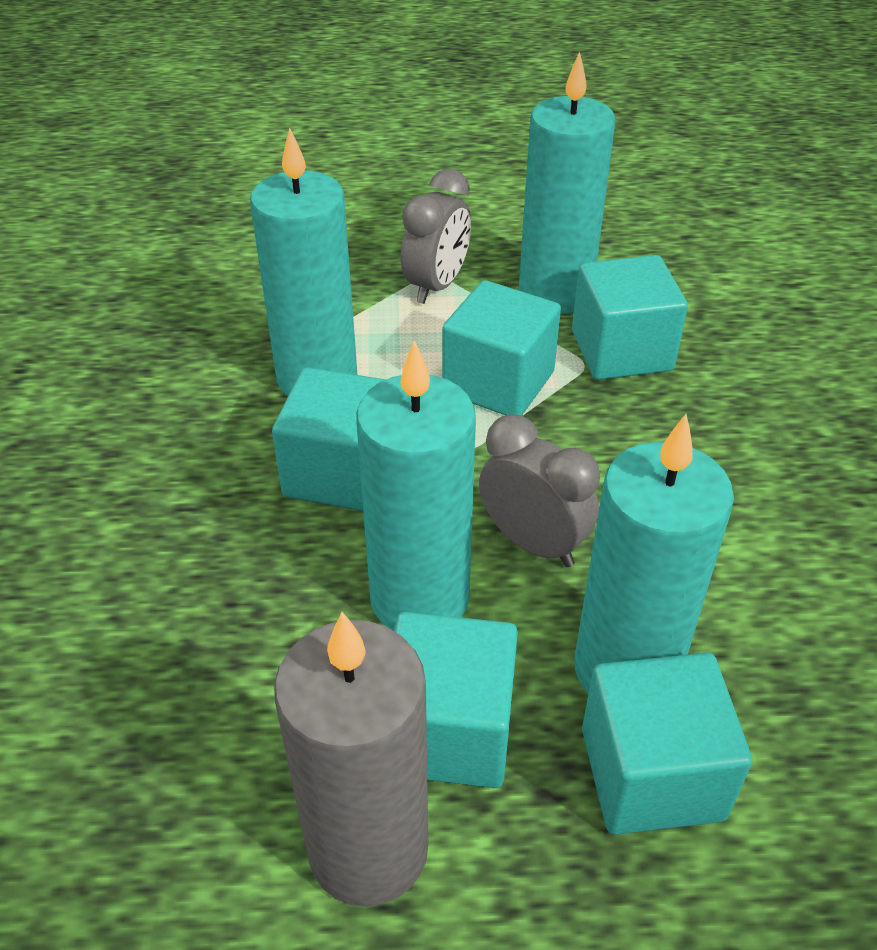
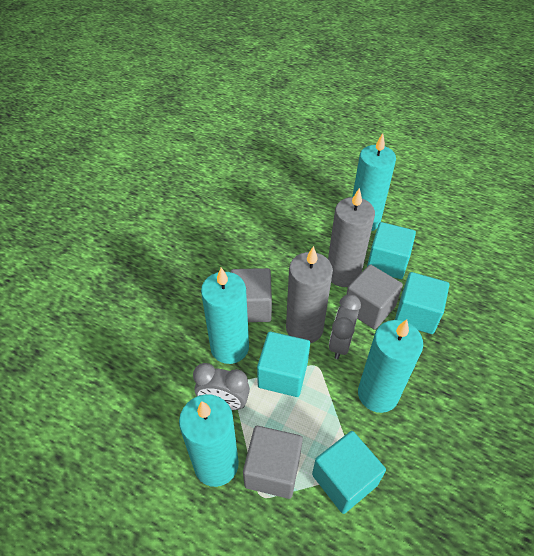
grey candle: [274,612,428,907] = 1 -> [286,246,333,343] [328,188,375,287] = 2
grey cube: none = 0 -> [231,268,272,322] [243,426,303,499] [346,264,403,330] = 3
turquoise cube: [272,367,386,511] [394,612,518,788] [442,280,561,415] [572,255,688,380] [582,652,752,835] = 5 -> [257,332,310,397] [312,431,386,514] [367,222,416,279] [395,272,449,334] = 4

